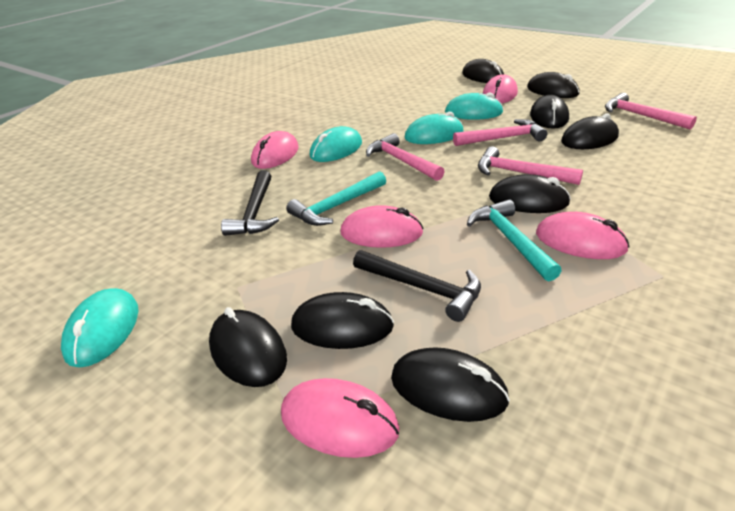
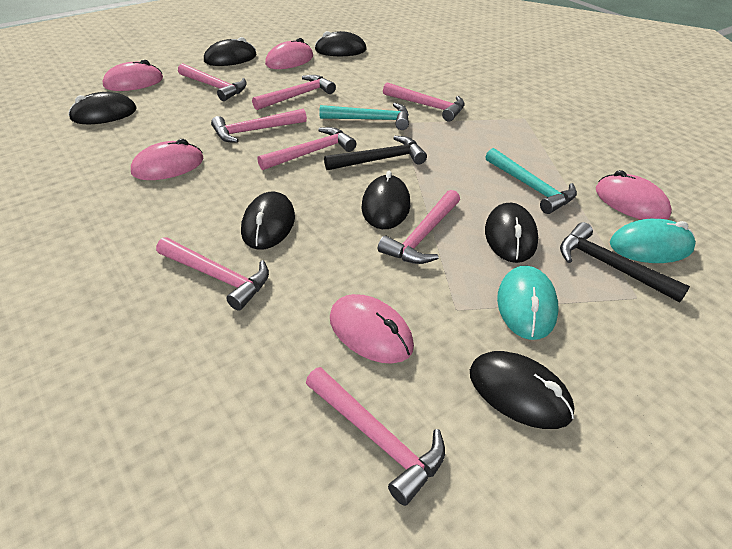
black mouse: [209,307,287,387] [291,292,394,349] [391,347,510,422] [462,59,504,83] [489,174,571,213] [527,72,580,98] [530,95,569,129] [561,113,619,149] = 8 -> [68,92,137,124] [204,37,257,66] [241,192,295,250] [315,31,367,56] [361,171,410,229] [470,351,574,429] [485,203,538,263] = 7
pink hammer: [366,133,445,181] [453,119,547,146] [478,146,583,185] [605,93,697,129] = 4 -> [156,237,269,311] [178,63,247,101] [211,108,307,143] [252,75,336,110] [257,127,356,170] [306,367,445,506] [378,190,460,264] [383,82,465,122] = 8
turquoise mouse: [61,288,138,367] [310,126,362,162] [405,112,464,144] [445,93,503,120] = 4 -> [497,266,559,340] [610,219,696,263] = 2

